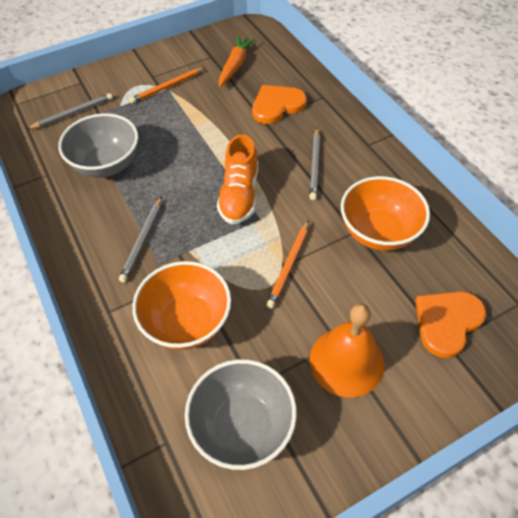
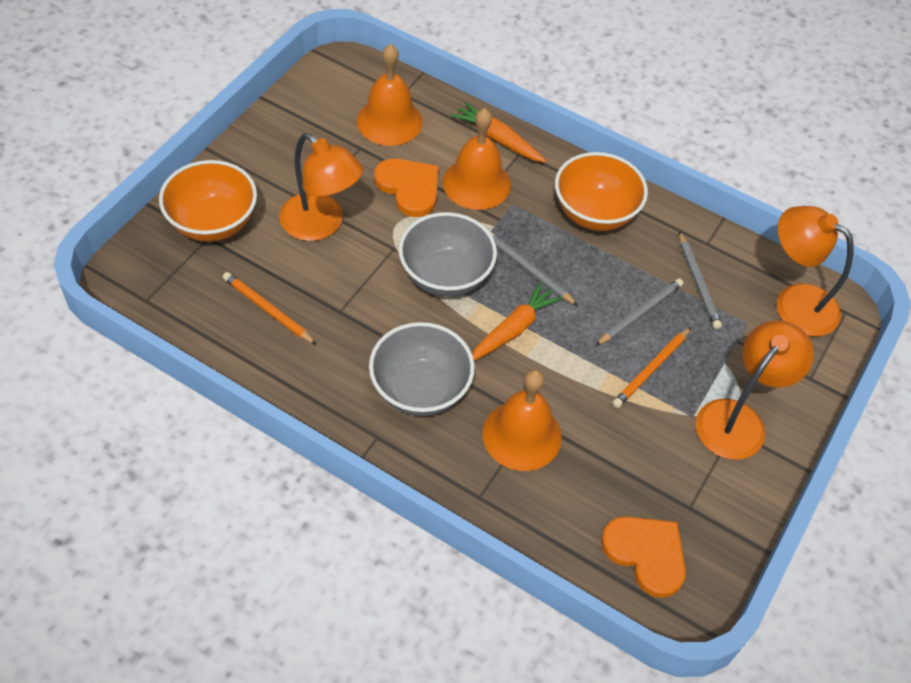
orange bell: [310,304,384,398] = 1 -> [357,44,423,146] [443,108,511,210] [483,369,562,471] = 3
orange carrot: [219,36,255,87] = 1 -> [451,101,546,163] [472,282,562,361] = 2
orange lamp: none = 0 -> [279,133,363,241] [696,320,814,460] [776,206,854,336] = 3
orange shoe: [217,134,258,225] = 1 -> none = 0

